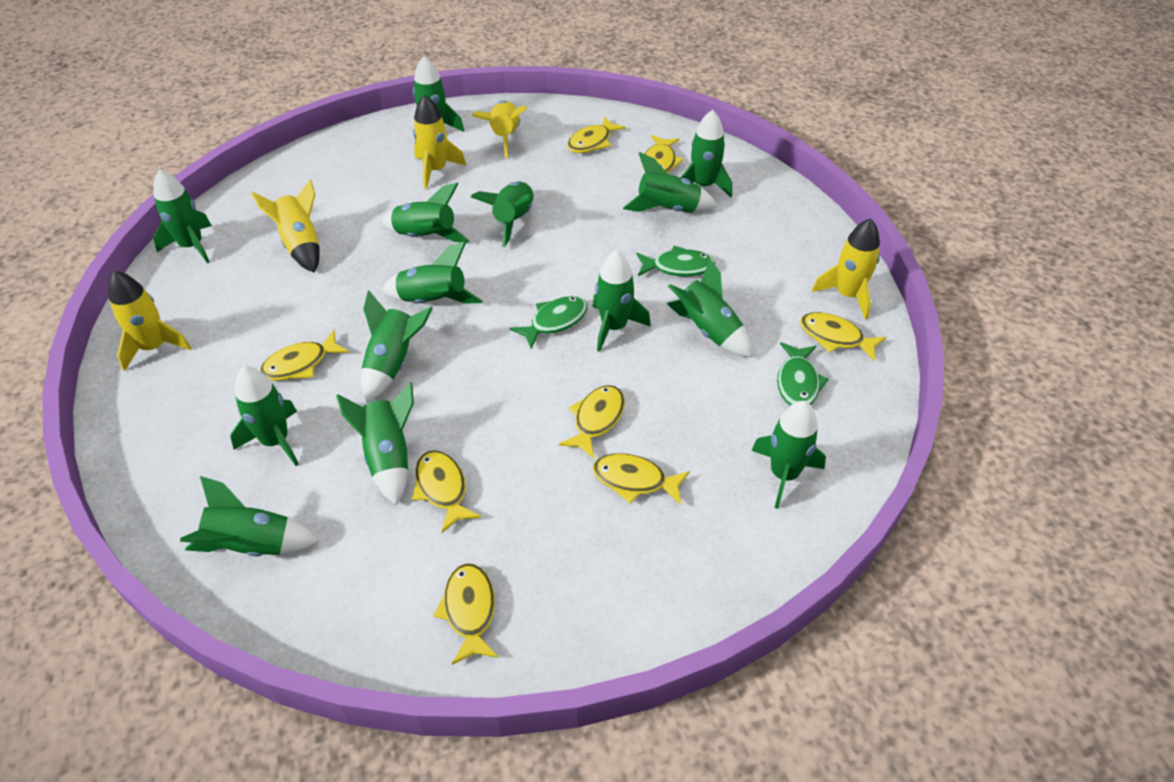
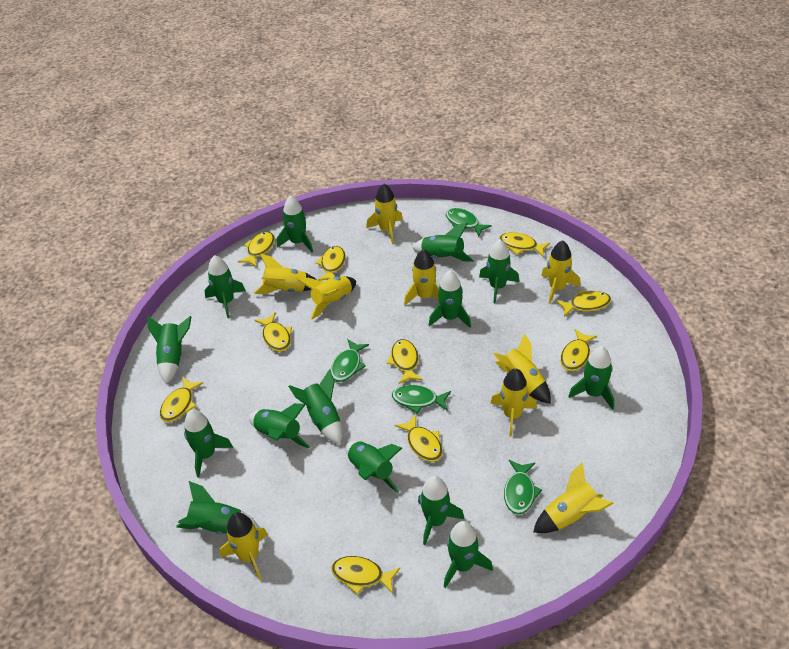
green fish: [510,296,588,349] [636,246,715,276] [777,342,829,406] = 3 -> [331,339,369,382] [392,385,451,413] [446,208,492,237] [504,460,542,514] = 4
yellow fish: [260,330,349,381] [412,450,481,533] [433,563,498,665] [559,385,625,459] [567,116,626,153] [593,453,690,505] [642,135,684,174] [800,312,886,362] = 8 -> [160,377,204,422] [238,232,275,267] [255,312,292,352] [315,246,346,281] [331,556,400,595] [387,339,423,384] [395,415,443,462] [499,232,550,257] [556,290,611,317] [560,329,597,371] = 10
yellow rocket: [108,271,191,371] [251,179,319,273] [413,94,466,189] [472,101,527,158] [812,218,880,319] = 5 -> [220,512,268,581] [254,254,316,294] [298,276,356,320] [366,184,403,244] [404,249,439,305] [490,368,537,437] [493,333,551,404] [533,462,614,533] [541,240,581,304] = 9

